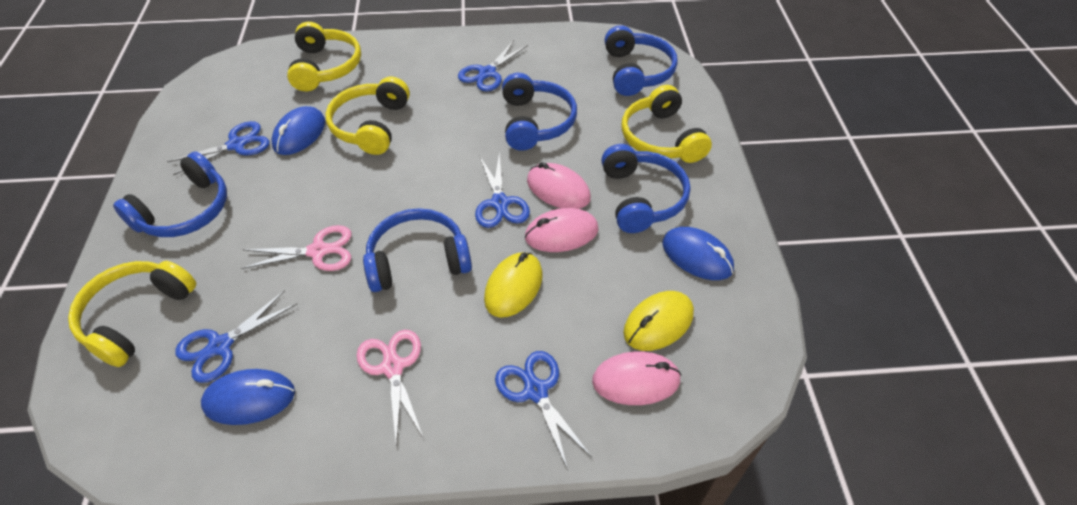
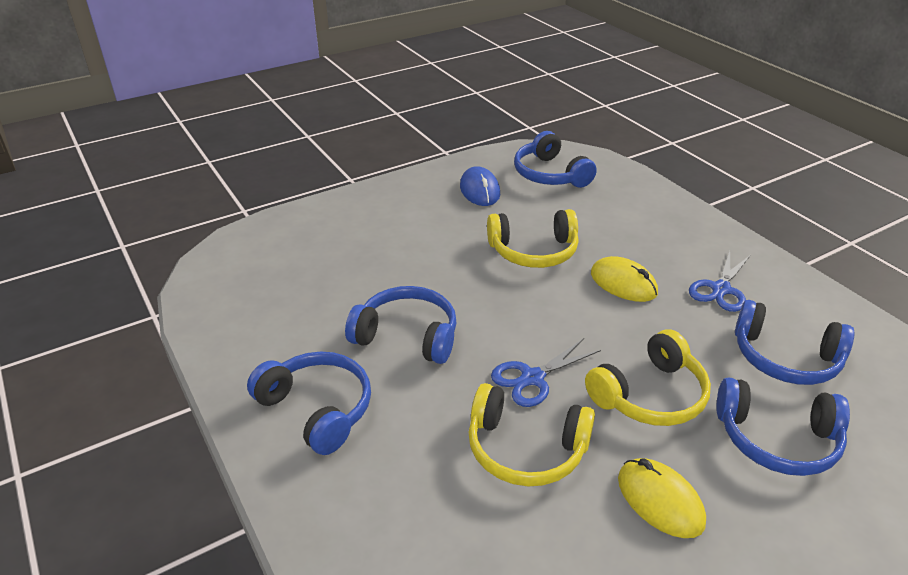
blue mouse: [201,369,295,425] [272,106,325,155] [663,227,734,280] = 3 -> [460,166,500,206] = 1
blue scissors: [167,121,270,175] [175,290,297,383] [458,40,528,92] [475,153,530,228] [495,351,592,470] = 5 -> [491,338,601,407] [689,251,751,312] = 2
pink mouse: [525,208,599,252] [527,162,591,209] [592,351,681,405] = 3 -> none = 0
pink scissors: [241,225,351,271] [356,330,423,444] = 2 -> none = 0
yellow headphones: [68,261,196,367] [287,22,361,91] [325,77,410,155] [622,85,712,163] = 4 -> [468,383,595,486] [487,209,579,268] [585,329,711,426] = 3

